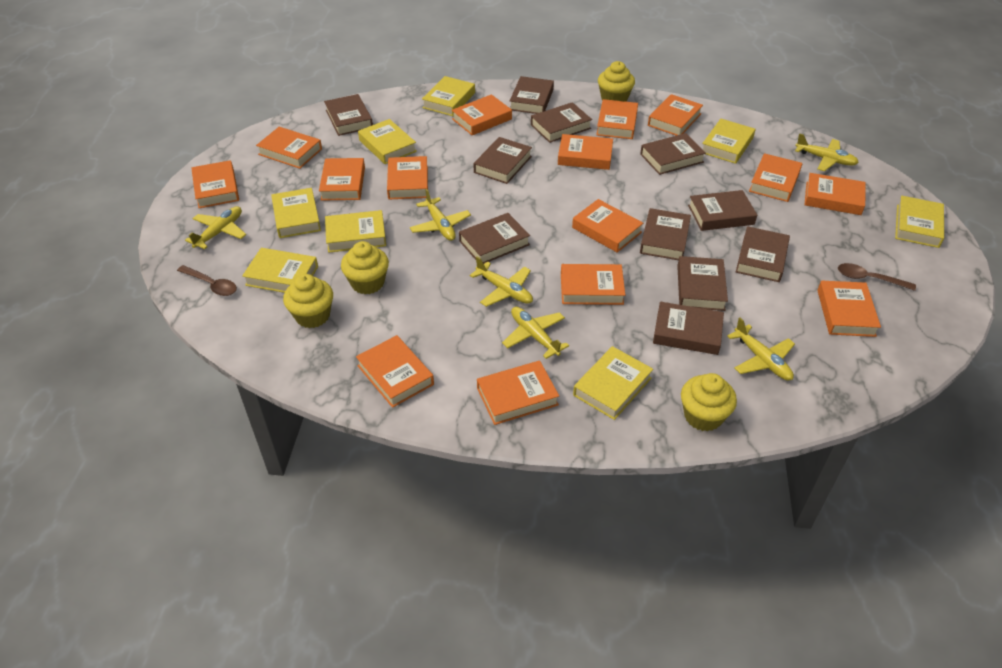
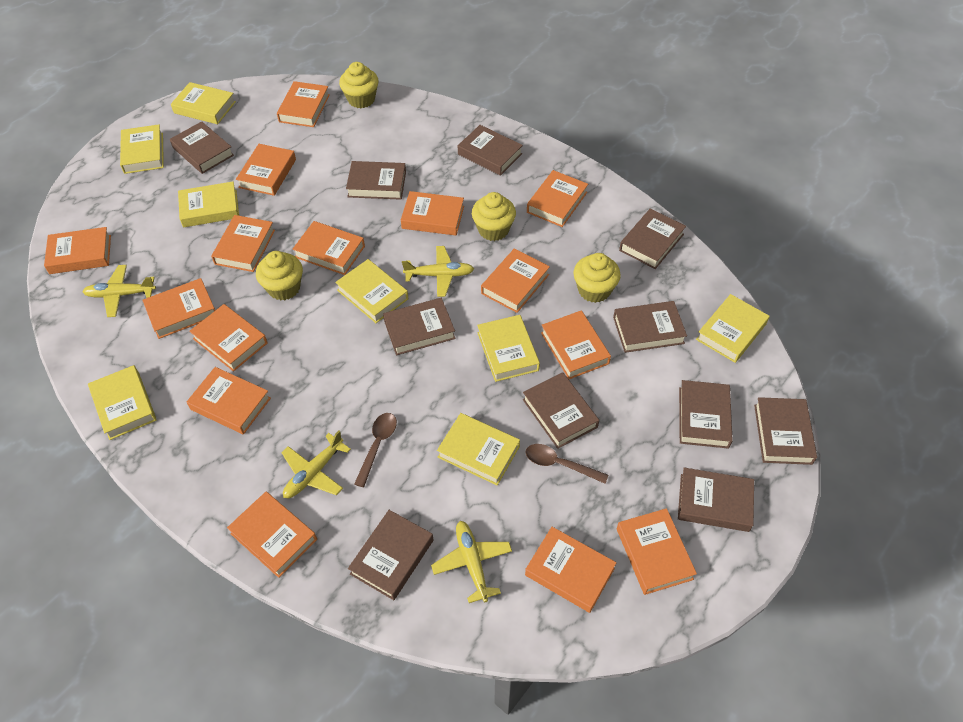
yellow plane: [185,206,246,249] [410,189,471,241] [470,256,533,307] [502,307,569,359] [727,317,795,380] [795,133,859,171] = 6 -> [82,265,156,317] [281,431,351,498] [402,246,474,297] [431,521,512,603] = 4

